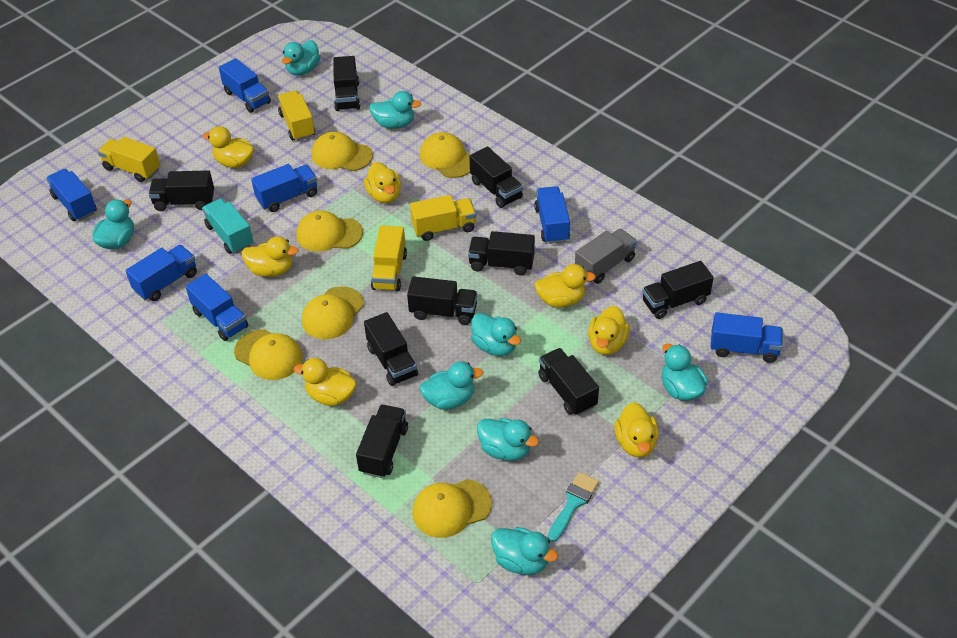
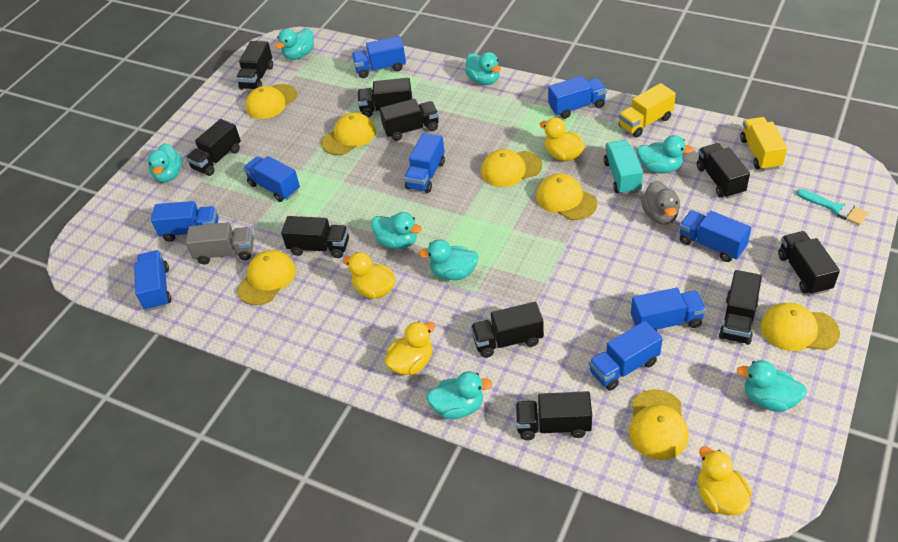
black truck: [148,170,214,211] [333,56,360,111] [356,405,408,478] [364,312,418,386] [407,276,478,325] [468,231,535,275] [469,146,523,208] [538,348,599,416] [642,261,714,319] = 9 -> [186,119,241,176] [236,41,273,90] [281,216,349,258] [358,78,412,117] [379,99,439,141] [471,302,544,358] [515,391,592,440] [697,143,750,198] [719,270,762,345] [778,231,840,295] = 10
blue truck: [46,169,97,221] [126,245,197,301] [185,273,248,341] [219,58,271,113] [251,164,317,212] [534,186,570,244] [711,312,783,363] = 7 -> [134,250,171,311] [151,201,219,242] [243,156,300,202] [352,36,406,78] [404,133,445,193] [548,76,607,119] [589,321,663,391] [631,288,706,332] [679,210,751,262] = 9
grey duck: none = 0 -> [641,181,680,224] = 1
yellow cap: [234,329,303,380] [297,210,363,252] [302,286,364,339] [312,132,373,171] [412,479,492,538] [420,132,470,178] = 6 -> [237,250,296,305] [245,84,297,119] [321,112,376,155] [481,149,542,187] [536,174,597,220] [629,389,689,460] [761,303,840,351] = 7
yellow duck: [203,126,254,168] [242,236,299,277] [294,358,357,406] [364,162,401,203] [534,264,596,308] [588,306,630,355] [615,402,659,457] = 7 -> [343,252,396,299] [385,321,435,375] [540,117,585,161] [698,446,752,515] = 4
yellow truck: [98,137,160,182] [277,90,315,141] [371,225,407,291] [410,195,476,241] = 4 -> [619,83,676,137] [740,117,787,171] = 2

